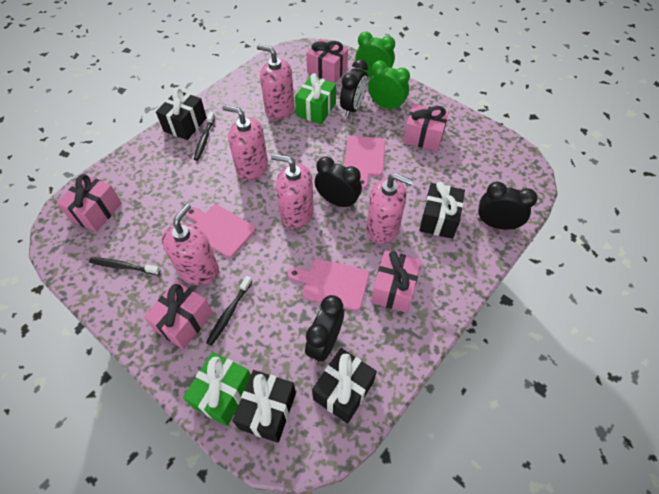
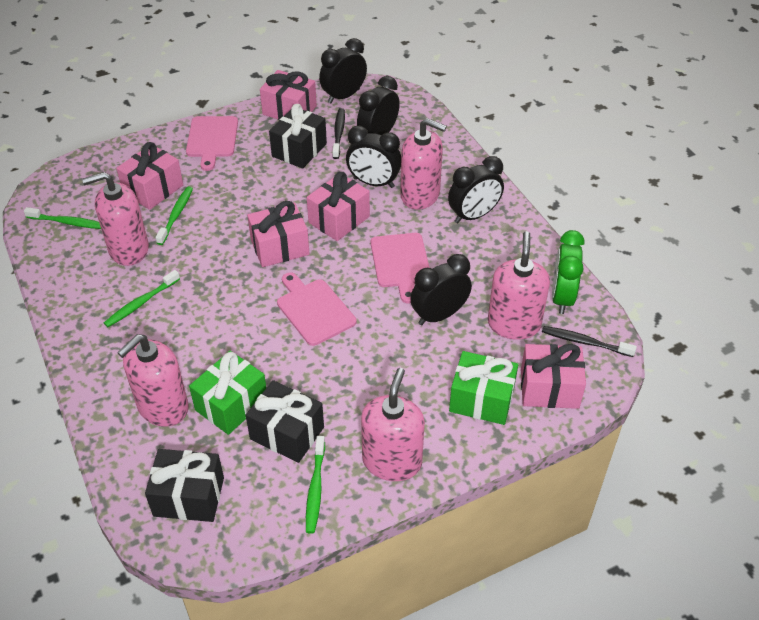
black clock: [305,295,344,362] [315,157,362,209] [340,59,368,117] [478,182,537,230] = 4 -> [319,38,367,103] [346,126,401,188] [357,76,400,135] [410,254,472,325] [448,156,504,223] = 5
black gift: [156,88,207,140] [232,370,296,443] [312,348,377,424] [419,182,465,239] = 4 -> [145,449,224,522] [246,380,324,463] [269,104,327,169] = 3
black toothbrush: [89,257,161,275] [194,112,215,161] [206,276,253,346] = 3 -> [332,108,345,159] [542,326,637,357] = 2
green clock: [355,32,395,77] [368,60,410,111] = 2 -> [552,230,585,314] = 1
green toothbrush: none = 0 -> [24,207,101,229] [104,270,180,327] [155,186,193,245] [306,436,325,534] = 4

